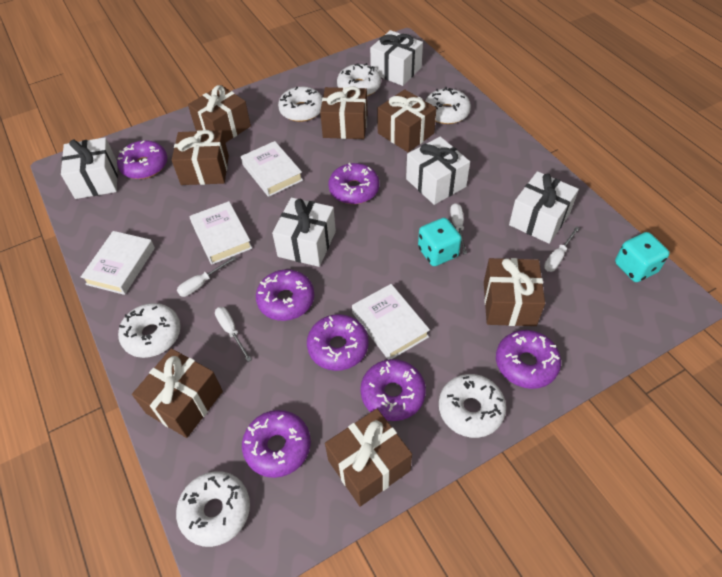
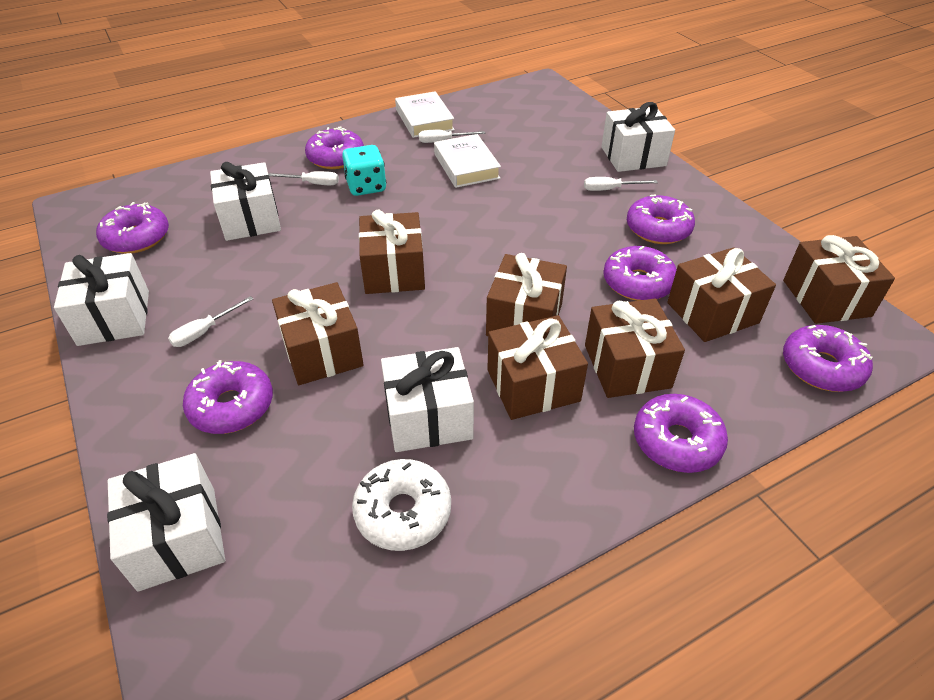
turquoise dice: [418,218,462,266] [615,232,669,282] = 2 -> [342,145,386,196] = 1
white book: [81,231,155,295] [190,201,252,265] [241,141,303,197] [352,284,430,360] = 4 -> [395,91,455,138] [434,134,501,188] = 2
white donut: [118,303,181,358] [176,471,250,547] [278,87,323,122] [337,63,381,96] [425,87,471,124] [439,374,506,438] = 6 -> [352,459,451,551] = 1

